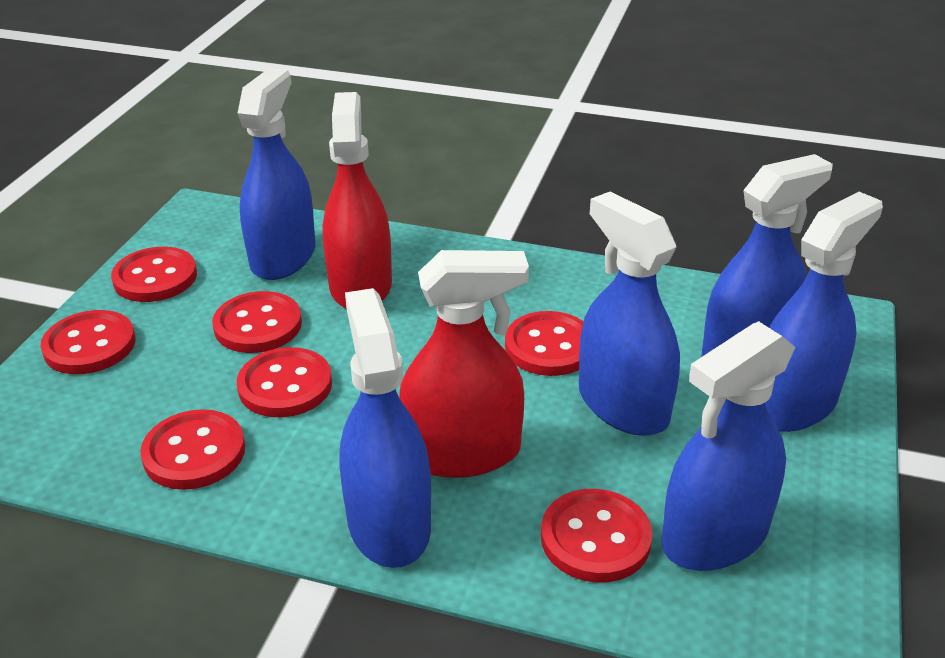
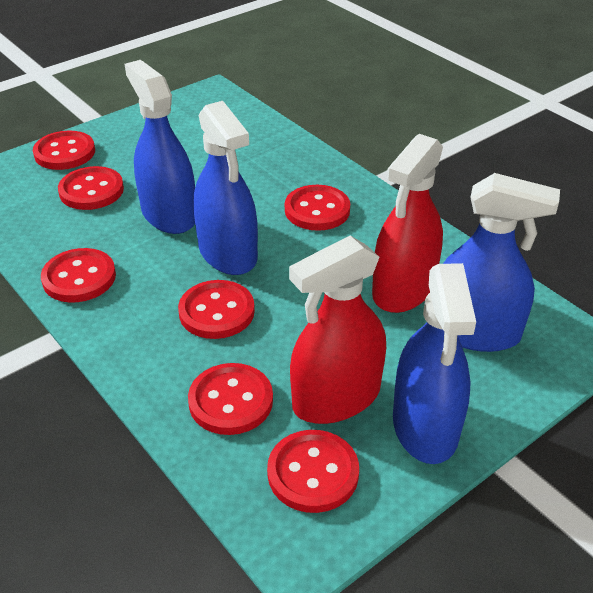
blue spray bottle: [238,68,316,280] [339,288,431,568] [579,192,680,436] [662,321,795,571] [701,154,833,357] [765,192,883,432] = 6 -> [125,60,195,234] [194,101,258,275] [393,263,476,464] [443,173,560,352] = 4

